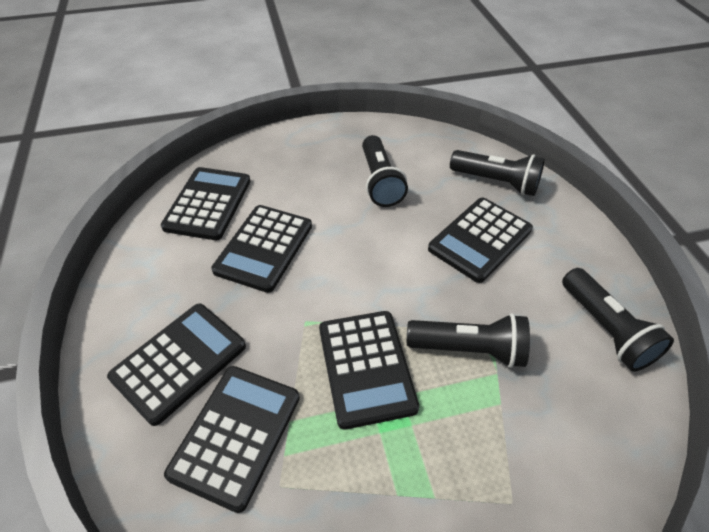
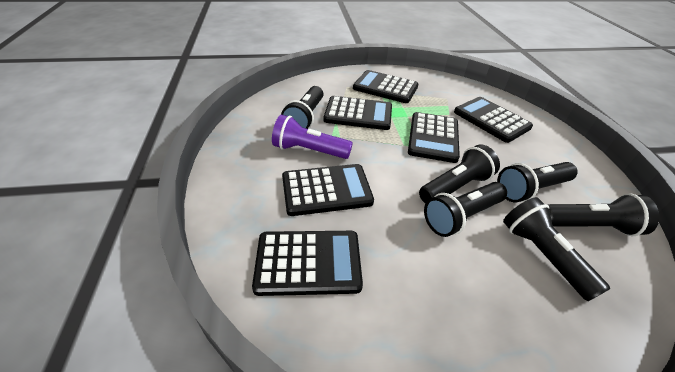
black flashlight: [362,135,408,207] [407,313,530,368] [450,150,545,196] [562,268,674,372] = 4 -> [281,86,323,129] [419,144,500,204] [424,182,507,237] [497,162,578,202] [503,197,610,301] [547,193,659,236] = 6
purple flashlight: none = 0 -> [272,115,353,159] = 1

